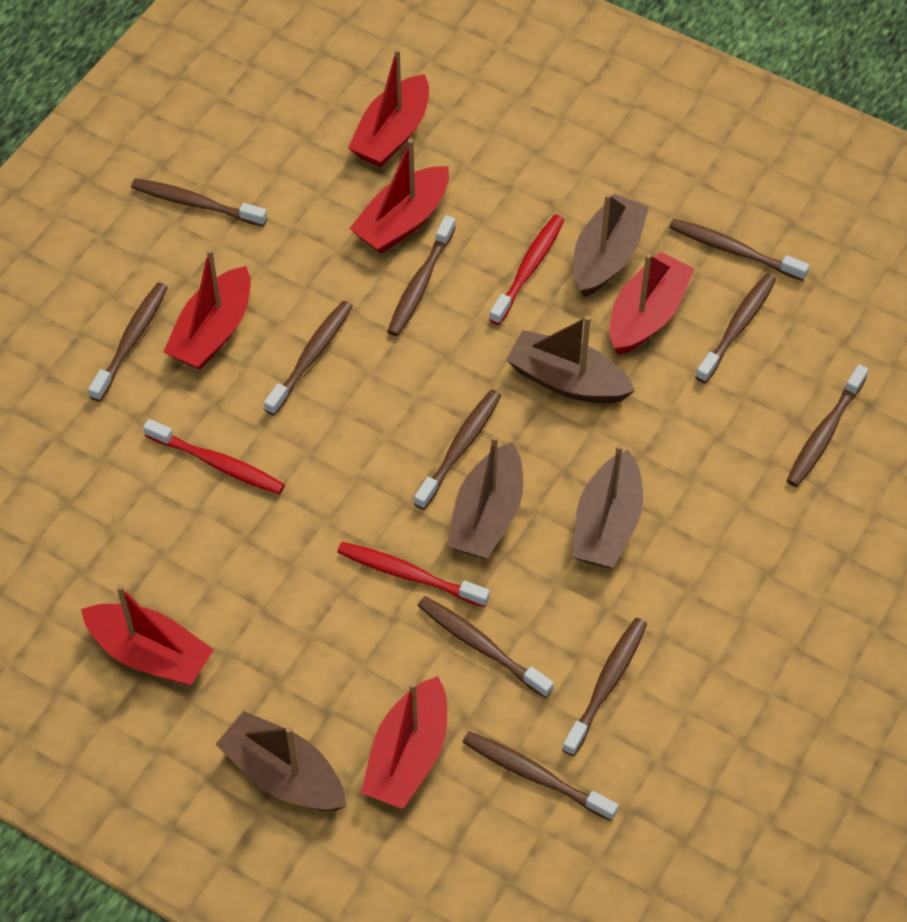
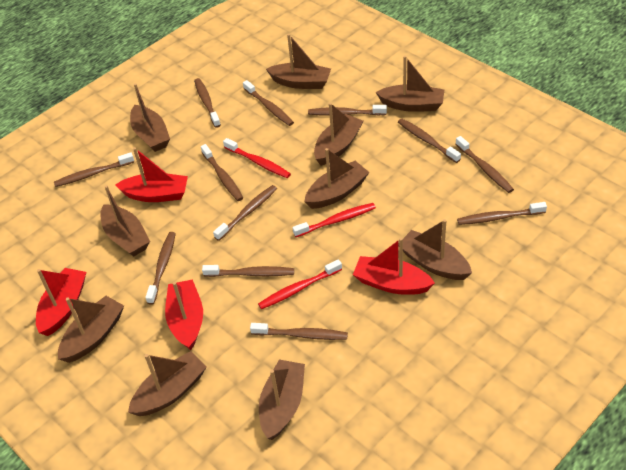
brown boat: [216,711,346,811] [447,435,523,559] [506,315,635,404] [572,444,643,568] [573,193,649,297] = 5 -> [58,296,124,363] [100,185,150,257] [128,351,207,416] [130,83,170,152] [259,360,305,440] [266,34,331,89] [304,148,369,209] [314,103,363,166] [376,56,444,112] [398,219,472,280] = 10
brown toothbrush: [88,282,168,402] [131,178,267,227] [264,301,353,416] [387,215,456,336] [414,390,501,510] [417,596,554,698] [462,731,618,821] [562,618,647,756] [669,219,809,281] [696,273,776,383] [786,364,868,487] = 11 -> [54,152,134,187] [145,232,176,305] [194,78,221,128] [201,144,243,201] [202,265,294,277] [213,185,277,241] [243,80,294,126] [250,323,348,340] [308,105,387,116] [398,119,461,163] [455,136,514,193] [457,202,547,225] = 12
red boat: [81,584,214,685] [163,249,251,370] [348,49,429,168] [349,139,449,254] [361,676,447,809] [610,252,695,355] = 6 -> [36,268,86,336] [116,147,188,202] [165,279,203,350] [353,238,435,295] = 4

